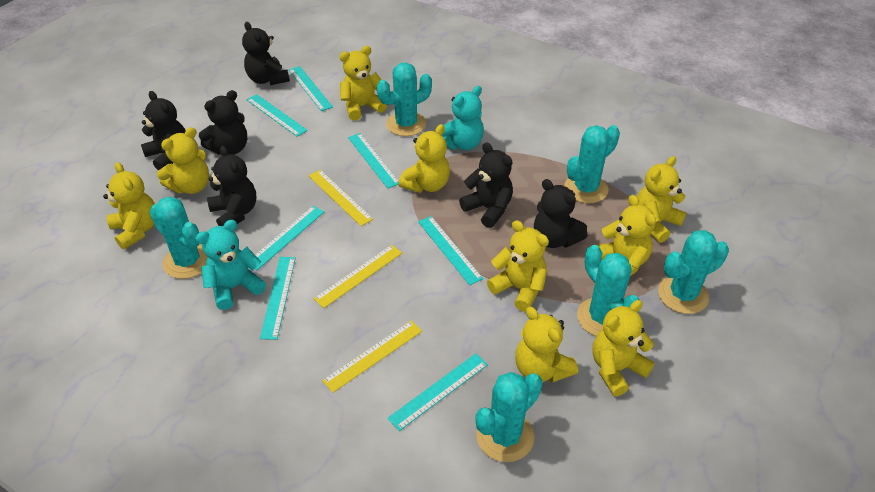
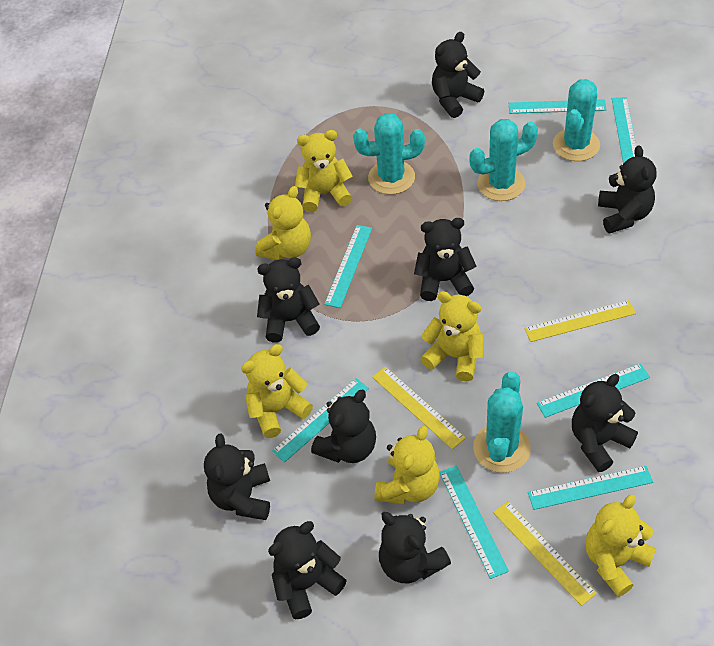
black teddy bear: [141,91,186,171] [199,90,247,155] [207,146,256,226] [242,22,290,85] [459,142,513,228] [534,179,588,248] = 6 -> [204,434,270,520] [257,257,320,343] [268,521,346,619] [311,390,376,463] [379,512,451,583] [414,218,477,301] [432,32,484,118] [572,374,638,472] [598,145,657,234] = 9
turquoise cactus: [149,197,207,279] [377,63,432,136] [475,372,543,462] [564,125,620,203] [577,245,639,336] [658,230,729,314] = 6 -> [353,113,425,195] [469,119,538,201] [473,371,531,473] [553,79,600,161] = 4
turquoise teddy bear: [195,220,266,310] [442,86,484,150] = 2 -> none = 0
yellow teddy bear: [103,162,155,250] [157,127,209,194] [339,46,387,121] [399,124,450,193] [487,220,549,312] [515,307,578,383] [592,300,654,396] [597,195,656,276] [637,156,687,243] = 9 -> [241,344,313,438] [255,186,311,260] [295,130,353,212] [375,426,440,505] [420,291,483,381] [585,495,656,597] = 6

